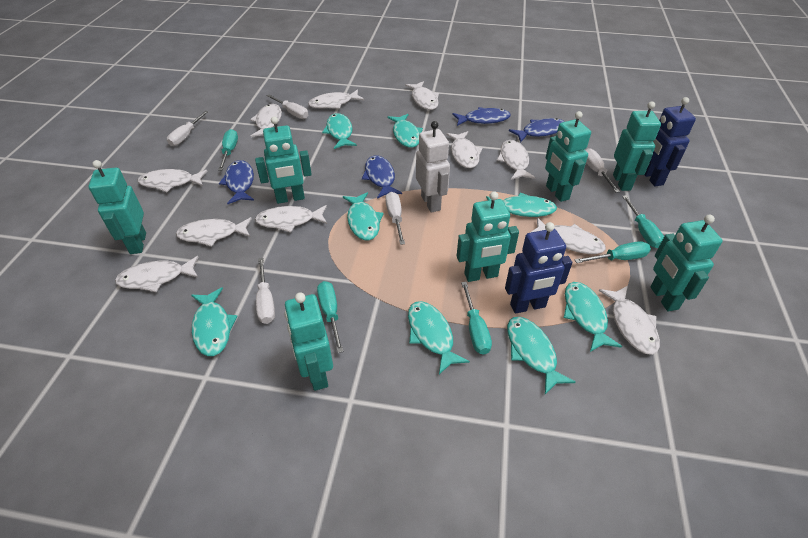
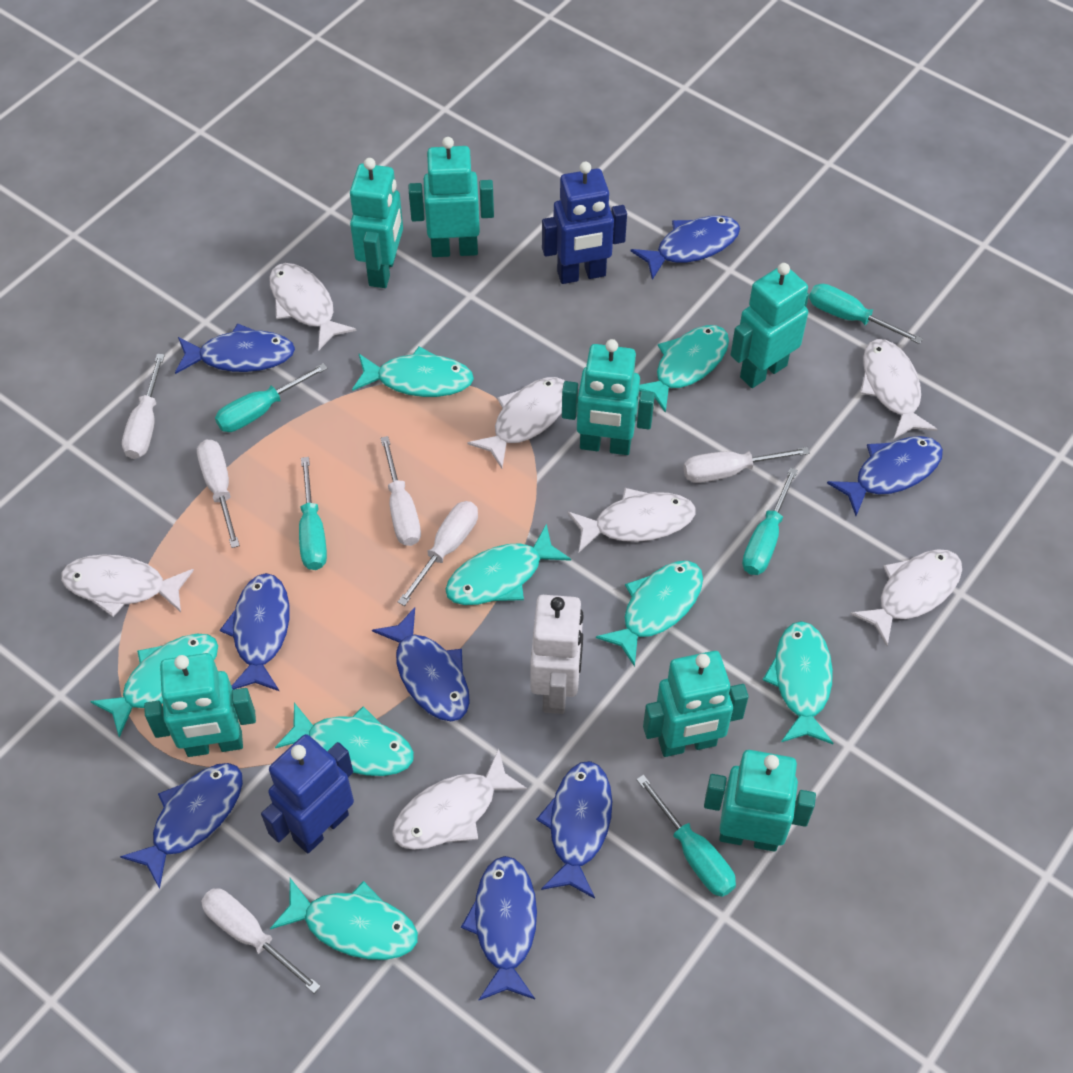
blue fish: [219,160,254,204] [362,155,402,199] [452,107,511,126] [509,118,565,143] = 4 -> [120,763,243,889] [175,323,295,374] [220,573,290,691] [372,607,470,721] [461,856,537,1000] [536,761,612,899] [630,216,740,280] [827,436,943,516] = 8
white fish: [115,256,198,292] [138,169,207,192] [176,217,252,247] [250,104,282,137] [255,205,327,233] [308,89,365,109] [405,81,439,110] [446,131,482,168] [497,140,536,180] [530,217,606,254] [599,286,660,355] = 11 -> [61,554,194,617] [269,263,357,350] [392,749,528,850] [467,377,565,468] [567,488,696,552] [850,549,962,646] [860,339,938,439] = 7
white screwdriver: [167,111,209,146] [256,258,275,324] [267,94,308,119] [385,192,405,245] [586,148,620,193] = 5 -> [122,354,165,459] [197,440,240,548] [201,888,321,993] [380,436,421,546] [398,501,478,606] [683,447,810,483] = 6

